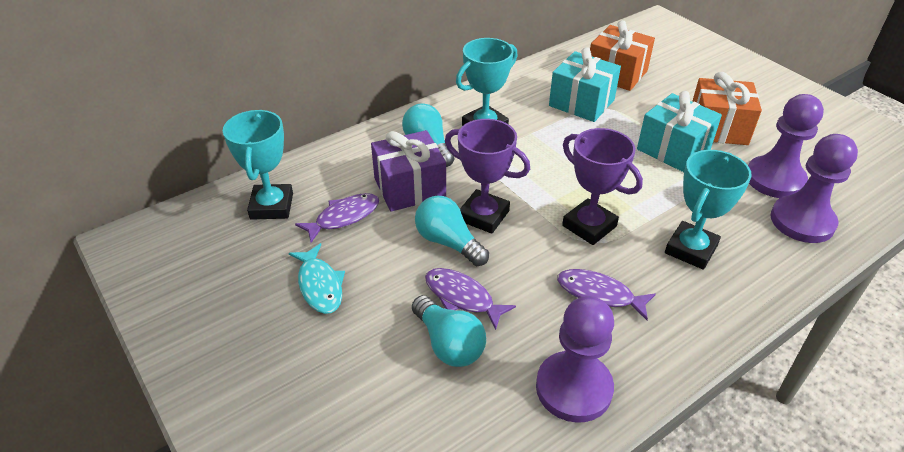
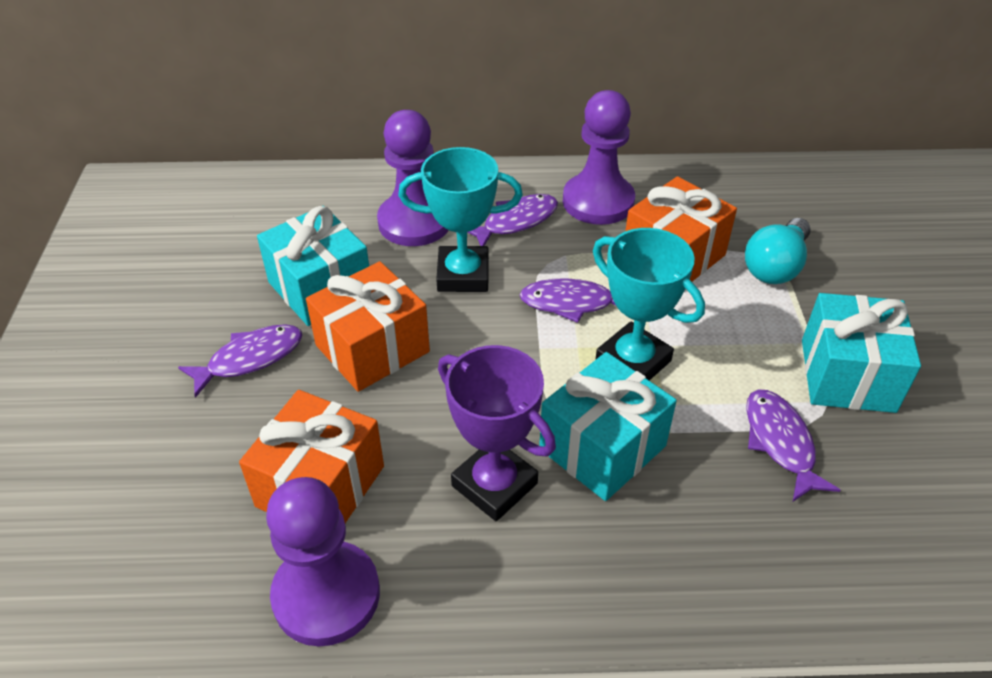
orange gift: [590,20,655,91] [692,72,762,145] = 2 -> [239,390,384,523] [306,261,430,392] [626,176,737,282] = 3
purple fish: [295,193,379,243] [425,268,516,330] [557,269,656,320] = 3 -> [178,324,302,398] [467,194,558,246] [520,278,616,323] [746,390,840,501] = 4
purple gift: [371,130,446,212] = 1 -> none = 0
purple trophy: [445,119,530,234] [562,128,643,245] = 2 -> [438,345,556,521] = 1
turquoise fish: [289,243,345,314] = 1 -> none = 0
turquoise gift: [549,47,621,122] [637,91,722,172] = 2 -> [257,206,369,326] [539,352,677,501] [802,293,921,413] = 3
turquoise light bulb: [402,103,454,167] [412,295,486,367] [415,196,489,266] = 3 -> [745,218,811,284] = 1
turquoise trophy: [223,110,293,220] [456,38,518,126] [665,150,752,270] = 3 -> [398,147,523,292] [593,228,705,381] = 2

